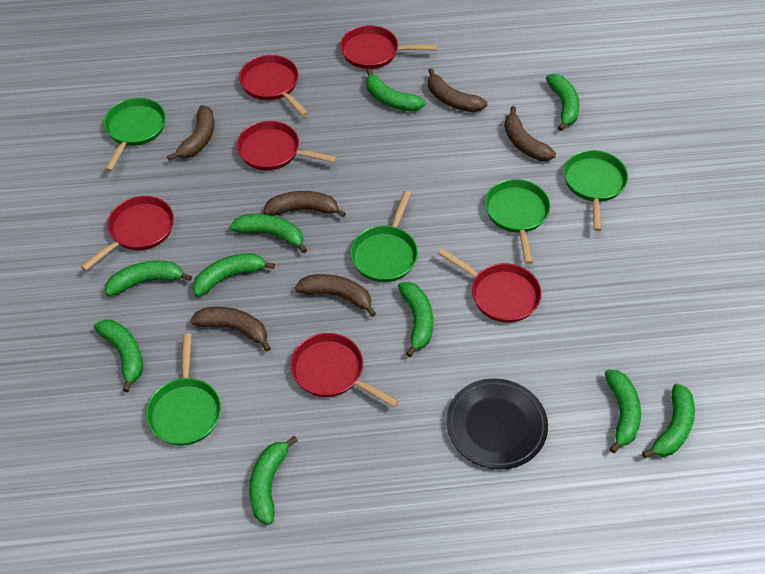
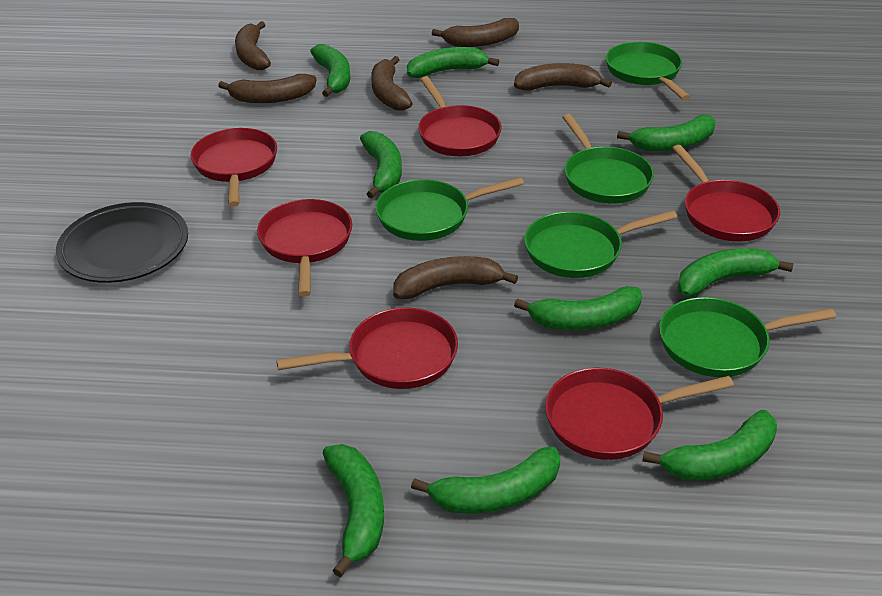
green banana: [94,320,143,392] [105,261,192,296] [193,253,275,297] [230,214,307,254] [249,436,298,525] [366,68,426,112] [398,282,433,357] [546,74,579,131] [605,370,641,453] [642,383,695,458] = 10 -> [310,44,350,97] [323,444,384,577] [360,131,402,198] [407,47,499,78] [411,446,560,514] [514,286,642,330] [617,115,716,151] [642,410,777,481] [677,248,794,297] = 9

